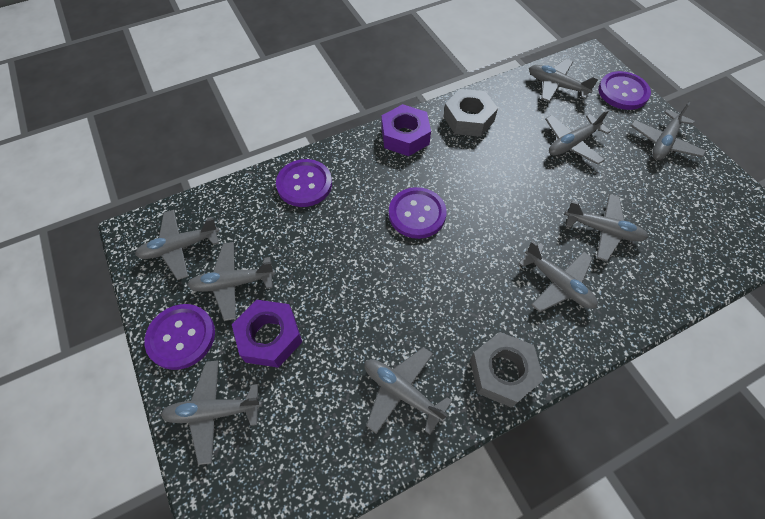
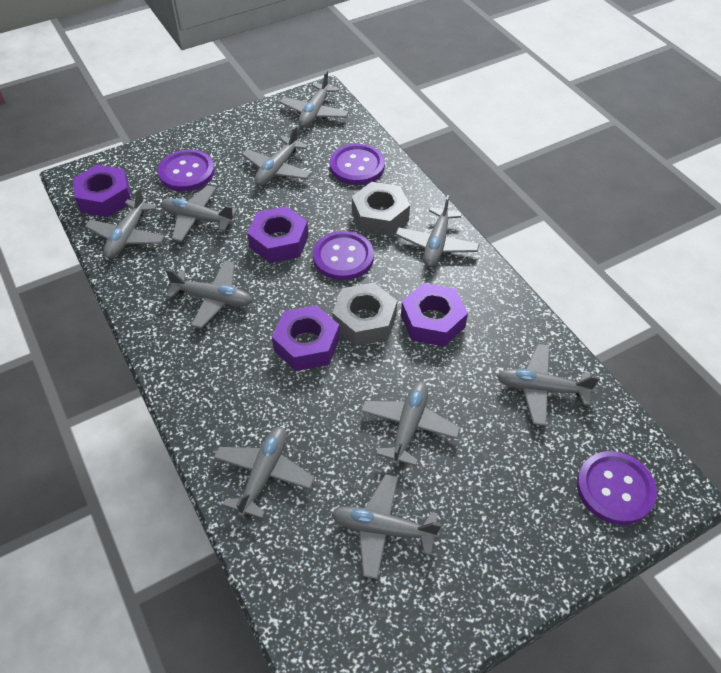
grey plane: [135,210,220,280] [161,360,262,465] [187,242,276,321] [364,347,452,435] [518,241,598,312] [529,59,599,102] [545,110,611,165] [565,194,648,262] [631,102,706,160] = 9 -> [85,187,165,259] [161,185,238,242] [165,260,252,329] [213,427,315,519] [242,126,312,186] [279,71,349,128] [332,474,441,579] [361,382,460,466] [395,195,479,267] [497,344,600,426] = 10
purple nut: [232,300,302,368] [382,104,431,156] = 2 -> [73,164,131,217] [247,206,309,263] [272,305,340,371] [401,283,468,347] = 4

